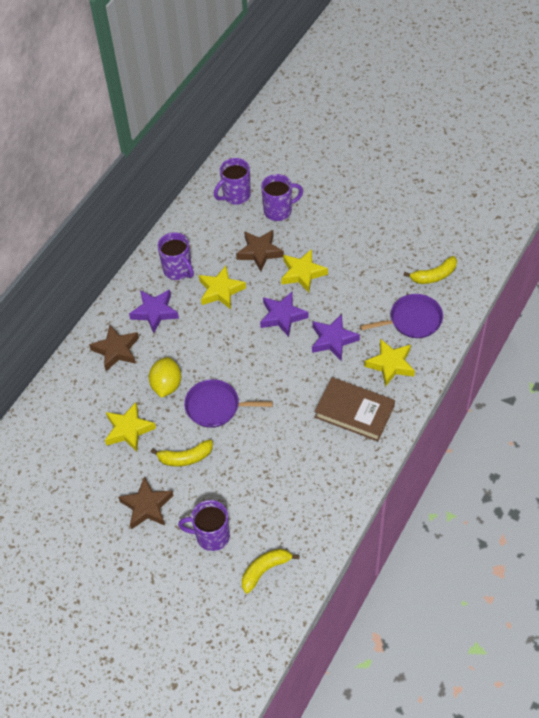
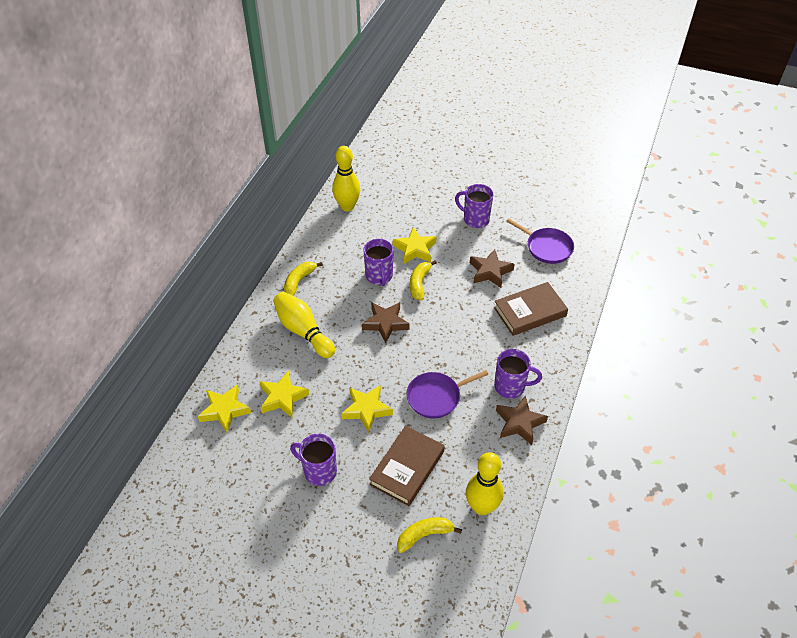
brown book: [314,377,395,441] = 1 -> [369,426,445,506] [494,282,568,336] = 2
purple star: [129,290,179,333] [260,292,308,337] [312,314,360,360] = 3 -> none = 0
yellow bowling pin: none = 0 -> [273,292,335,358] [332,146,360,211] [466,452,503,515] = 3
yellow lemon: [149,357,181,398] = 1 -> none = 0

